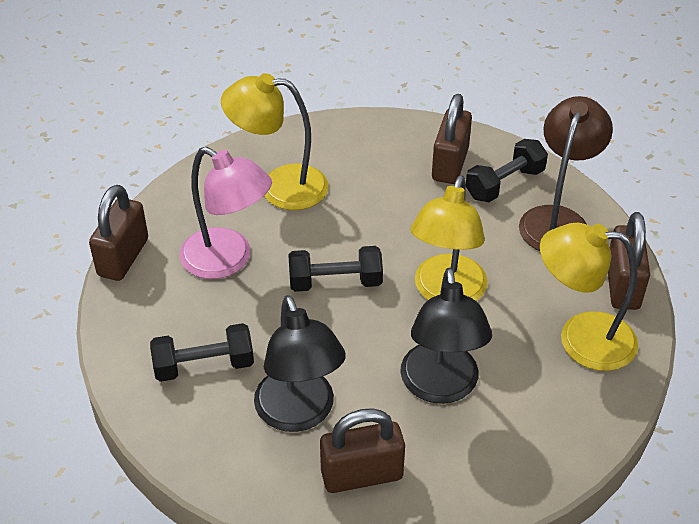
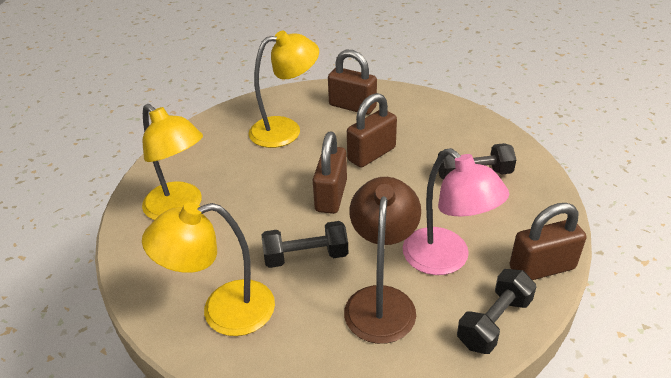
black lamp: [254,295,346,432] [400,268,492,404] = 2 -> none = 0

